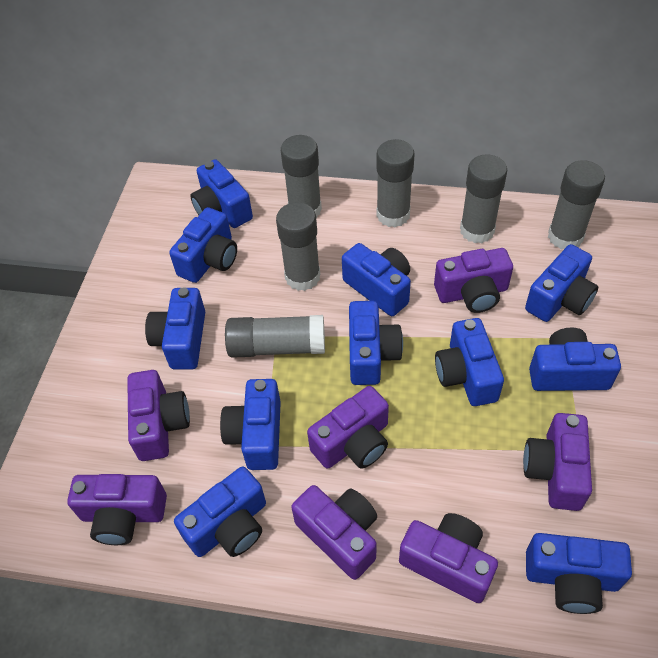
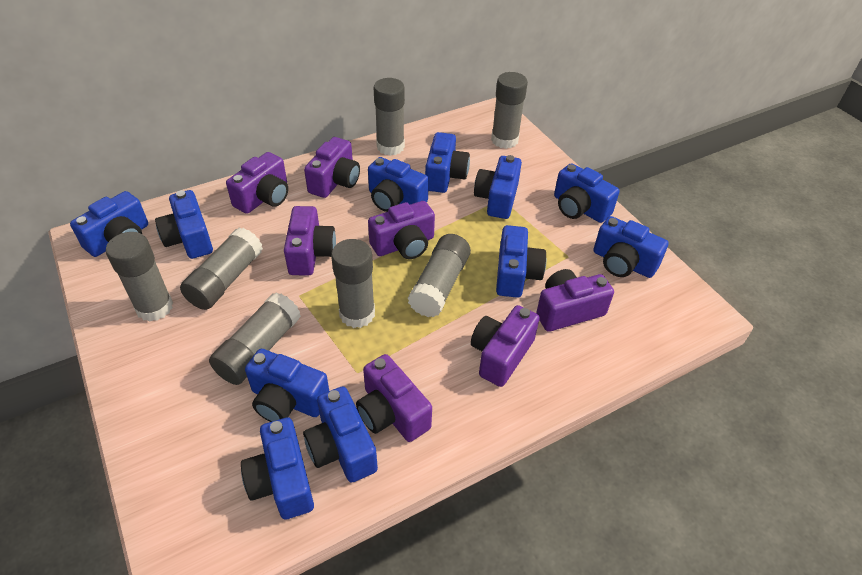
grey glue stick: [225,315,325,358] [276,202,320,291] [281,135,322,218] [376,139,415,227] [460,154,507,243] [548,160,605,249] = 6 -> [106,232,173,322] [180,228,263,310] [209,292,301,385] [331,239,375,328] [374,78,405,156] [408,234,471,317] [491,72,528,149] = 7

